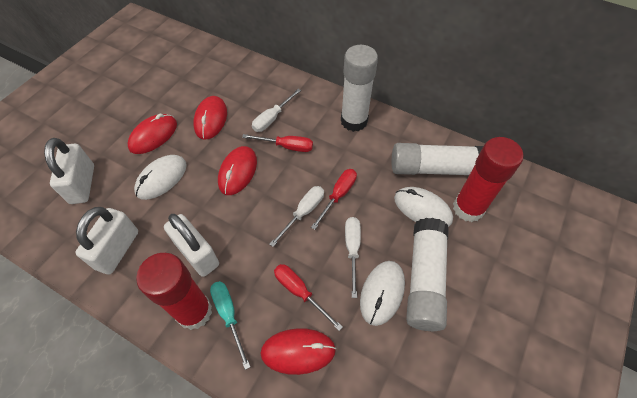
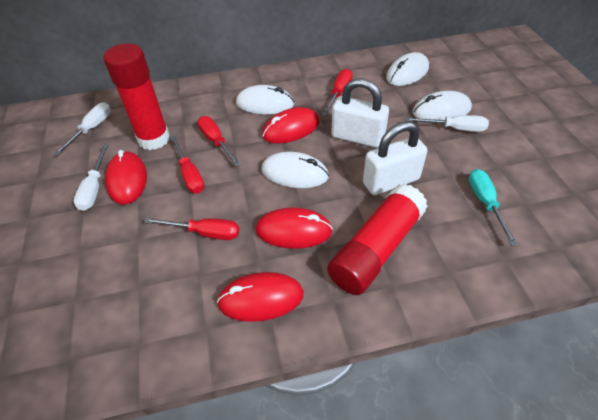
red screwdriver: [242,134,313,152] [274,264,343,331] [311,169,357,230] = 3 -> [144,218,239,240] [170,136,204,193] [198,116,241,167] [322,69,353,115] = 4
white glue stick: [341,45,378,132] [392,143,483,175] [406,218,449,331] = 3 -> none = 0
white mouse: [134,155,187,200] [360,261,405,326] [394,187,453,227] = 3 -> [236,85,294,114] [261,152,329,188] [386,52,429,86] [413,91,472,120] = 4
white padlock: [44,138,94,204] [75,207,138,275] [164,214,219,277] = 3 -> [331,78,389,148] [363,121,427,195] = 2

